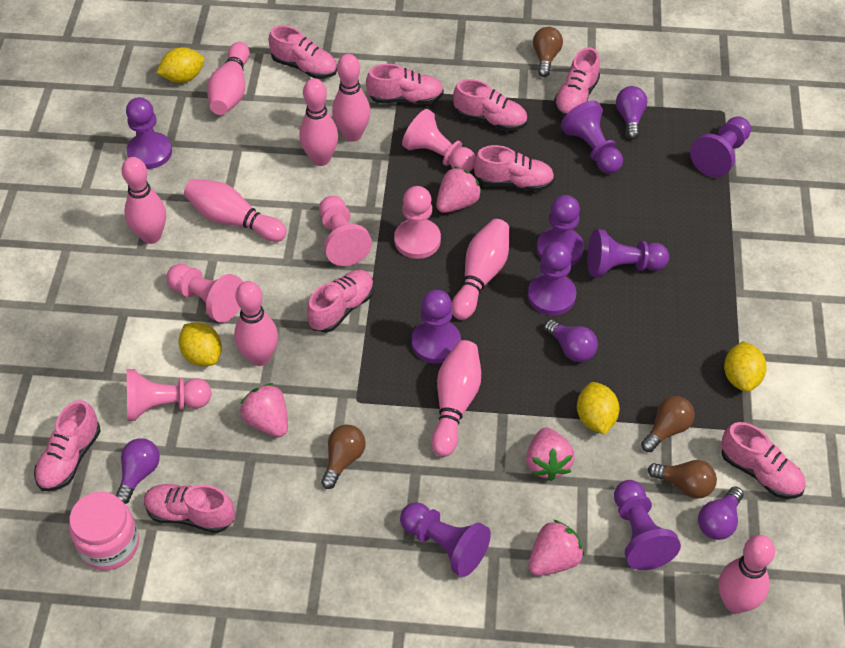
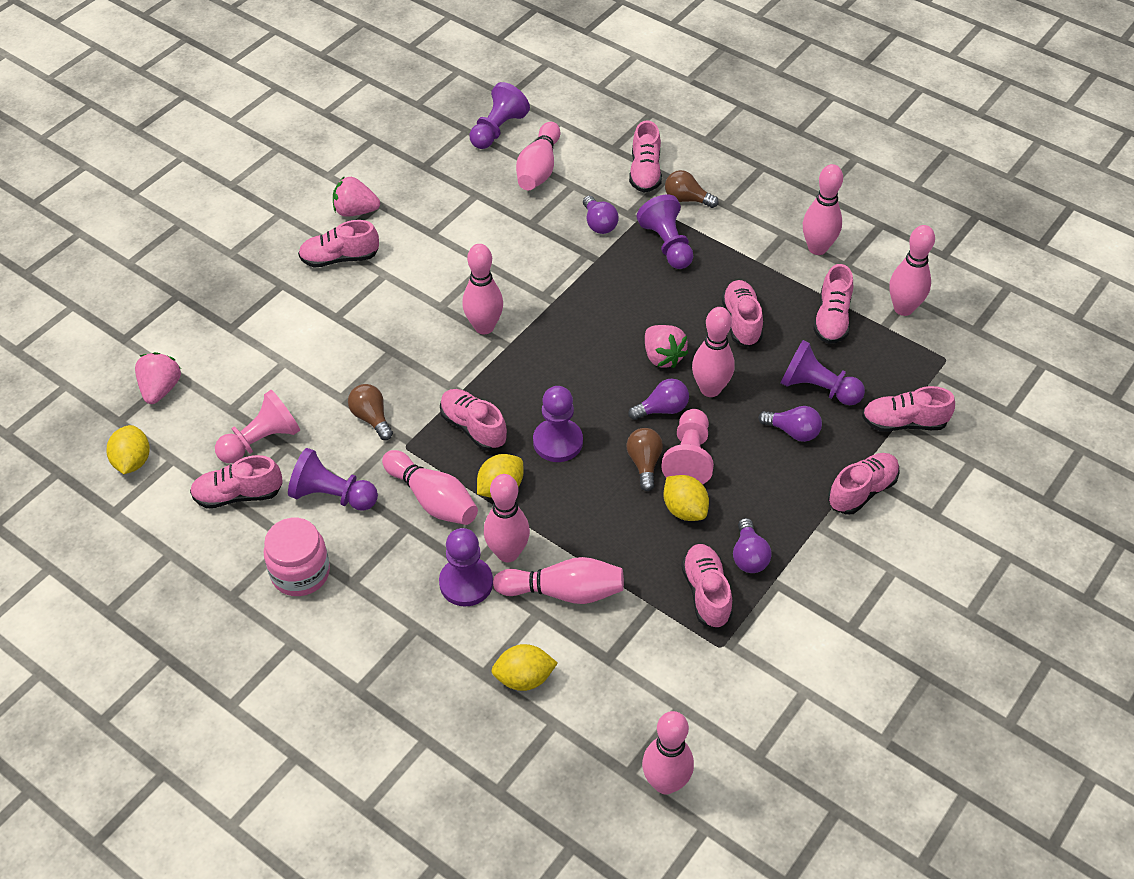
brown light bulb: [321,425,366,489] [533,27,563,77] [641,396,695,452] [648,460,717,499] = 4 -> [348,384,393,440] [627,428,663,491] [665,170,719,208] = 3
pink pawn: [127,369,212,421] [166,264,243,323] [319,196,372,266] [394,186,441,259] [402,109,475,172] = 5 -> [215,390,300,463] [661,409,714,484] = 2
pink strawberry: [240,383,288,437] [436,166,482,213] [526,427,575,481] [528,520,584,576] = 4 -> [135,352,181,404] [333,176,380,217] [645,325,688,368] = 3
purple pawn: [126,97,172,169] [400,502,491,577] [412,290,461,364] [528,242,576,315] [537,195,584,266] [561,100,623,174] [587,229,669,277] [614,480,681,570] [690,116,751,177] = 9 -> [288,448,378,511] [439,528,493,607] [470,82,530,149] [533,386,583,462] [636,194,693,269] [781,340,865,405] = 6

